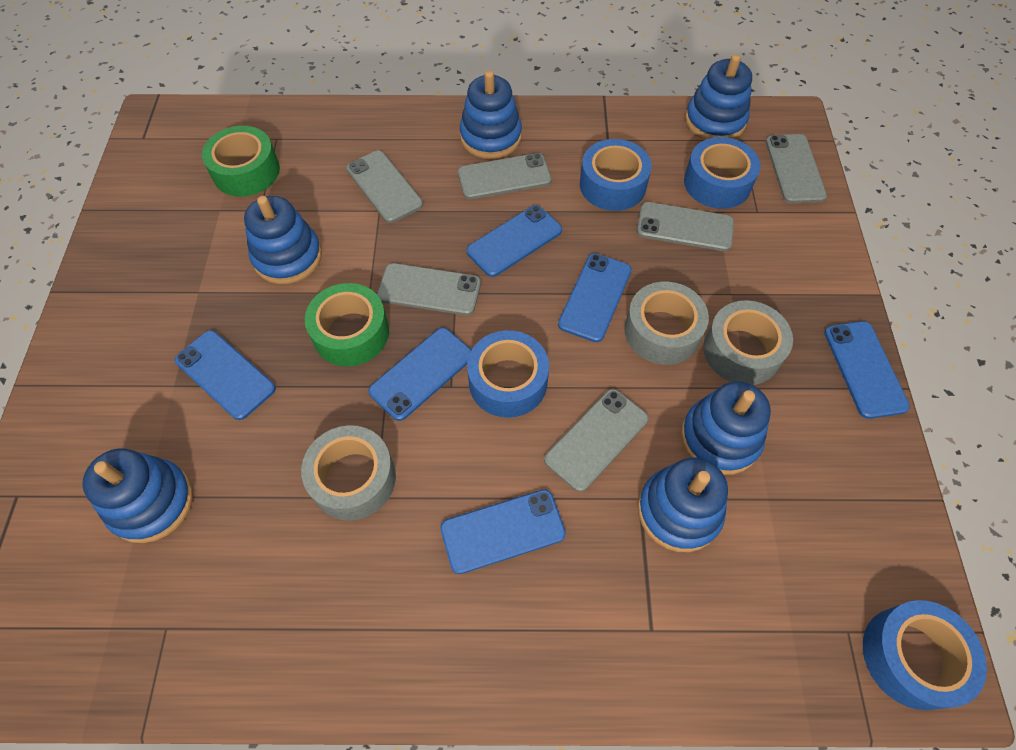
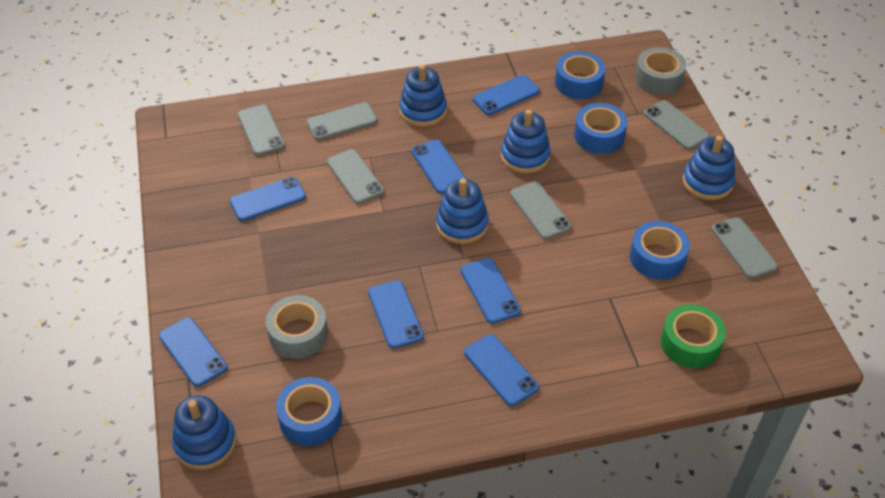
blue phone: [175,330,276,420] [368,328,471,421] [440,489,566,574] [466,205,562,277] [558,253,632,342] [824,321,910,419] = 6 -> [159,317,228,387] [230,177,306,221] [368,280,424,349] [411,140,466,194] [461,258,521,324] [464,334,539,406] [473,75,540,115] = 7
blue stacking toy: [82,448,193,543] [244,196,322,284] [460,71,522,159] [638,458,728,552] [681,381,771,475] [685,54,752,140] = 6 -> [172,395,236,470] [399,64,447,127] [436,178,489,244] [501,110,551,173] [683,136,735,200] = 5
green tape: [202,126,280,197] [305,283,389,366] = 2 -> [661,304,726,368] = 1
grey tape: [301,425,396,521] [625,282,709,365] [703,300,793,385] = 3 -> [266,295,328,359] [635,47,687,95] = 2

